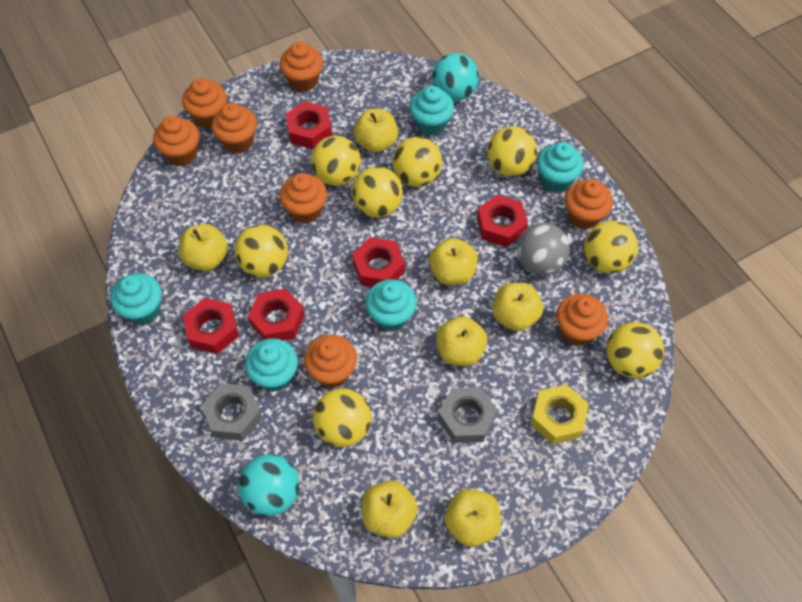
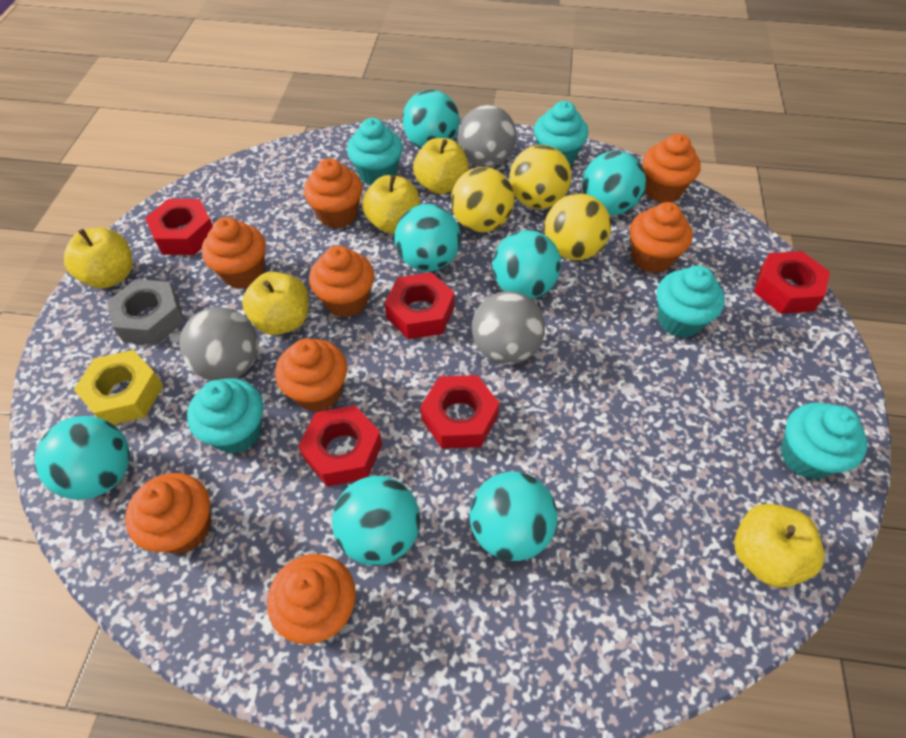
grey ball: [517,223,570,275] = 1 -> [179,307,258,381] [458,105,516,167] [472,291,545,364] = 3
grey nut: [202,383,262,440] [438,387,498,443] = 2 -> [107,279,185,345] = 1
turquoise ball: [238,454,299,516] [432,53,479,101] = 2 -> [35,416,130,500] [332,476,420,566] [395,204,461,272] [402,90,460,148] [470,472,558,561] [492,230,561,299] [582,151,646,215] = 7
yellow apple: [179,224,228,271] [354,109,398,153] [362,480,418,538] [429,238,478,285] [436,316,487,366] [444,489,501,547] [493,283,543,331] = 7 -> [64,228,133,288] [242,272,309,335] [362,175,420,233] [413,138,469,194] [734,504,824,588] = 5
yellow ball: [234,225,288,277] [311,136,361,186] [313,388,371,447] [352,167,403,218] [393,137,442,187] [487,126,537,176] [584,221,638,273] [606,322,664,378] = 8 -> [451,167,514,232] [509,145,572,209] [544,193,611,260] = 3

